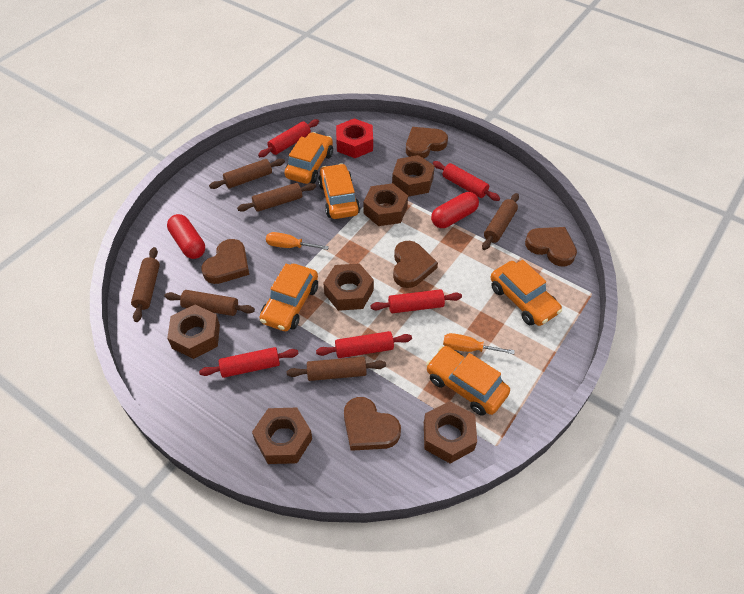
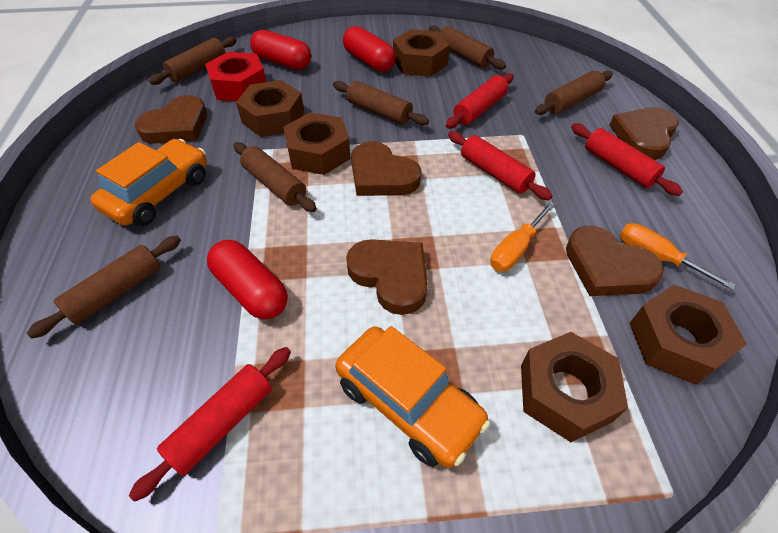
brown nut: [167,305,220,359] [252,408,312,464] [323,263,374,311] [363,183,408,226] [392,155,435,197] [424,401,477,464] = 6 -> [236,80,304,137] [283,112,351,175] [393,29,450,77] [521,332,628,442] [629,285,747,385] = 5
orange car: [259,264,318,331] [284,132,333,184] [318,163,360,219] [426,346,510,416] [491,260,562,326] = 5 -> [90,139,207,226] [335,326,491,468] = 2
red capsule: [167,214,205,259] [431,192,479,228] = 2 -> [207,240,288,320] [250,30,311,70] [343,26,396,72] = 3
red rolling pin: [199,347,299,378] [258,119,319,157] [316,331,412,358] [370,289,462,313] [433,161,500,201] = 5 -> [129,347,291,502] [446,73,514,129] [448,131,552,200] [571,123,683,196] = 4

